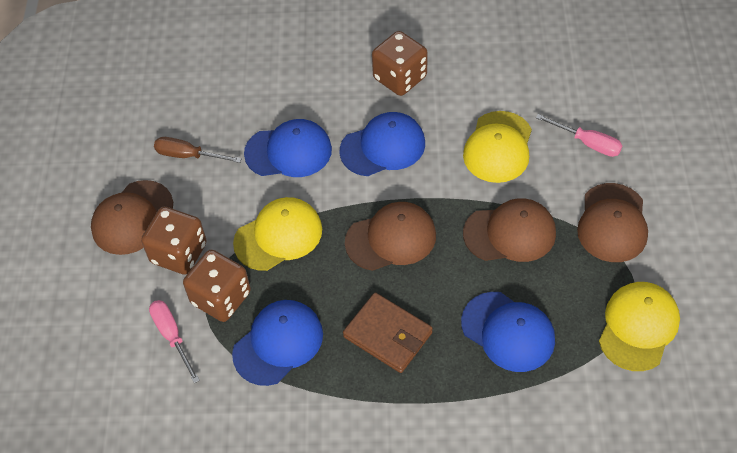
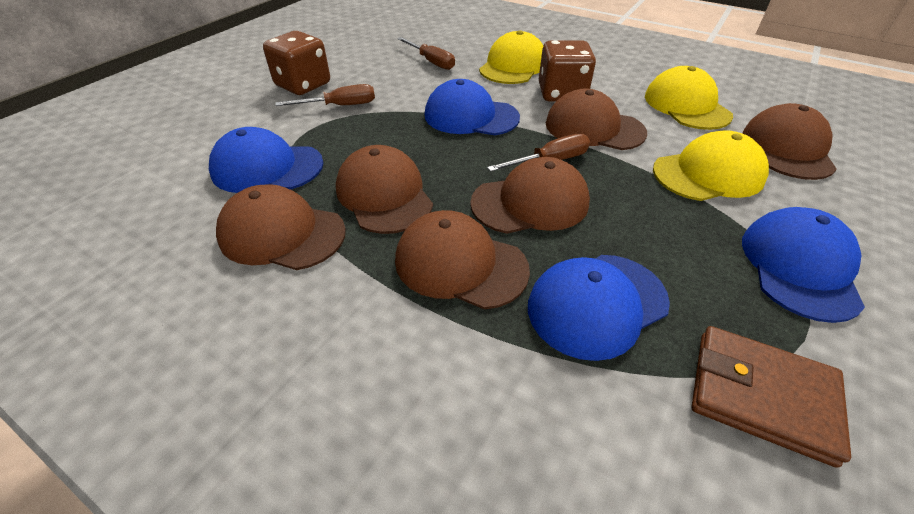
brown cap: [91,180,173,255] [345,202,436,271] [463,198,556,262] [577,183,648,262] = 4 -> [216,184,346,270] [336,145,433,234] [395,210,530,310] [470,157,590,234] [546,89,647,150] [743,103,837,180] = 6
brown dice: [141,207,207,275] [183,250,251,322] [372,31,428,96] = 3 -> [263,31,330,95] [539,40,596,102] = 2
brown screwdriver: [154,137,242,163] = 1 -> [275,84,375,106] [397,37,455,70] [487,134,590,172] = 3
pink screwdriver: [149,300,200,383] [536,114,623,157] = 2 -> none = 0

